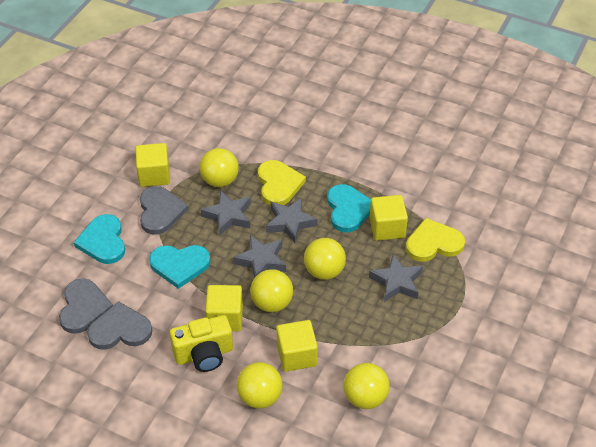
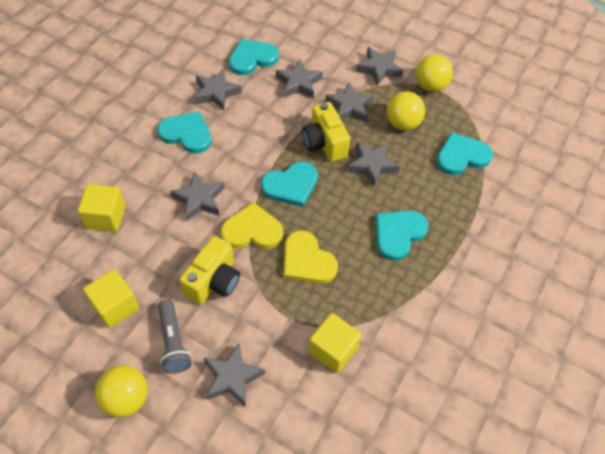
grey flashlight: none = 0 -> [158,300,192,374] = 1
grey heart: [59,278,113,334] [87,301,152,350] [140,186,188,235] = 3 -> none = 0
grey star: [201,190,251,236] [233,235,286,278] [266,198,317,243] [369,254,423,302] = 4 -> [170,171,225,221] [195,69,242,111] [204,343,265,406] [276,59,323,99] [325,83,374,123] [347,142,400,187] [356,47,403,86] = 7
turquoise heart: [74,214,125,264] [149,245,210,289] [327,184,371,232] = 3 -> [157,111,212,154] [229,39,279,75] [261,161,318,207] [375,210,428,261] [437,132,493,175] = 5
yellow ball: [200,148,239,187] [237,362,283,409] [250,269,293,312] [304,238,346,280] [344,363,390,409] = 5 -> [95,365,148,417] [387,91,425,130] [416,54,453,92] = 3
yellow camera: [170,315,233,372] = 1 -> [179,236,240,305] [302,102,350,162] = 2
yellow cube: [136,143,170,187] [205,285,243,331] [276,320,318,372] [370,195,408,241] = 4 -> [78,184,126,232] [83,269,139,328] [308,313,361,374] = 3

